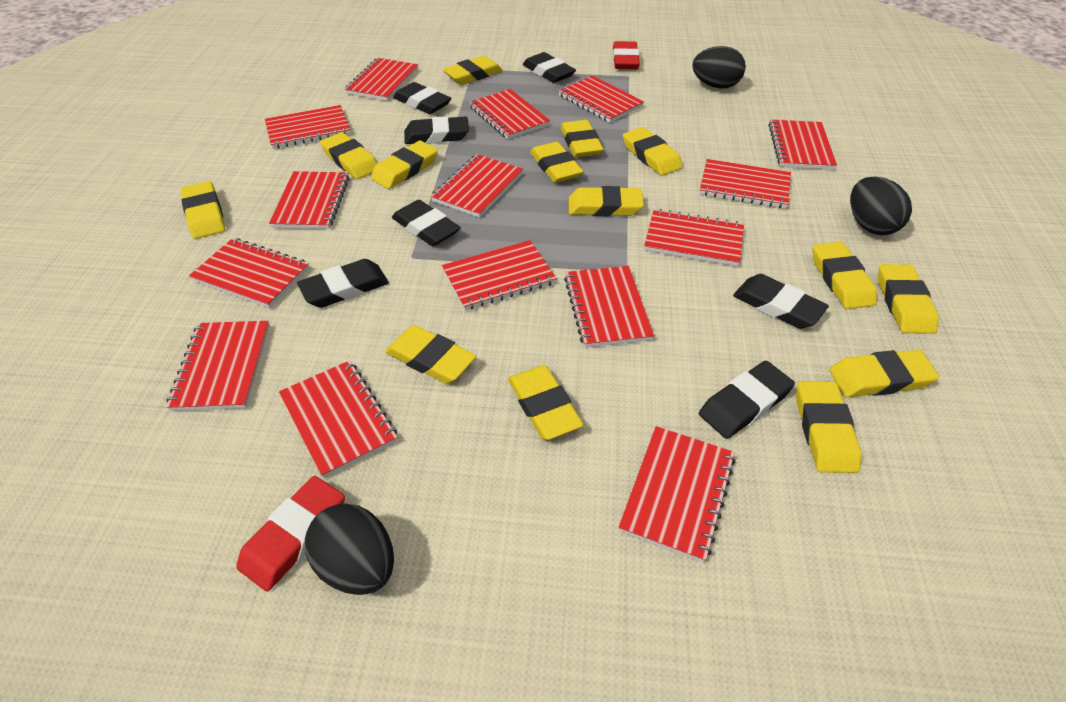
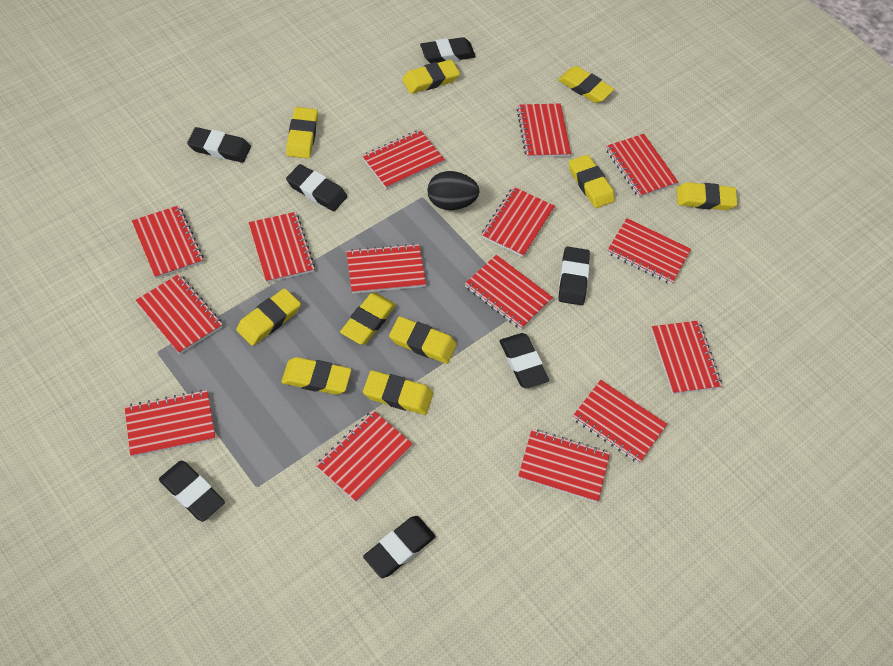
black egg: [305,503,394,595] [692,46,746,89] [850,177,912,235] = 3 -> [427,171,480,210] = 1
red eraser: [236,476,345,591] [613,41,640,69] = 2 -> none = 0
yellow eraser: [181,181,225,239] [320,132,378,179] [371,141,438,189] [385,325,476,384] [443,56,503,85] [508,365,584,440] [530,142,584,183] [561,120,604,157] [569,186,644,216] [623,127,683,176] [796,381,862,473] [813,242,877,309] [829,350,939,397] [878,264,939,334] = 14 -> [236,288,301,346] [281,357,352,395] [286,107,318,158] [340,293,396,345] [363,370,433,415] [389,316,457,364] [402,59,460,94] [558,66,614,103] [569,155,615,208] [677,182,737,210] = 10

